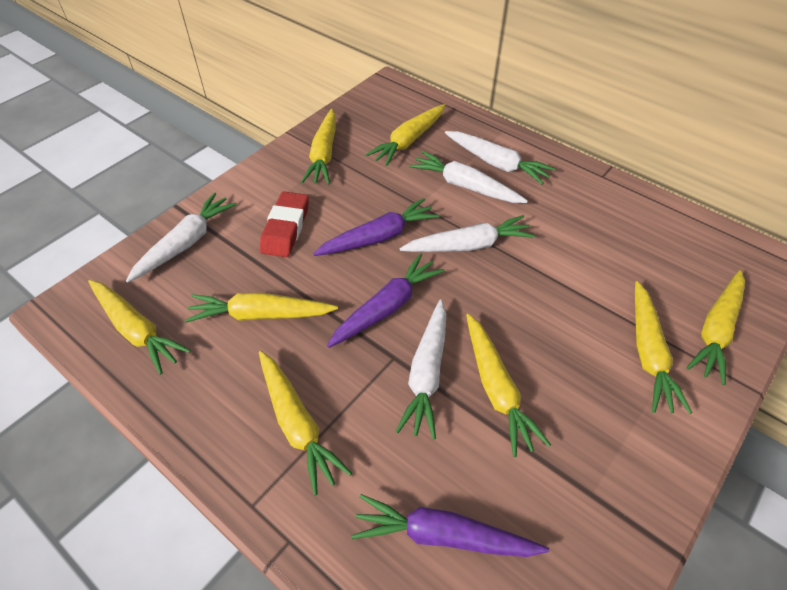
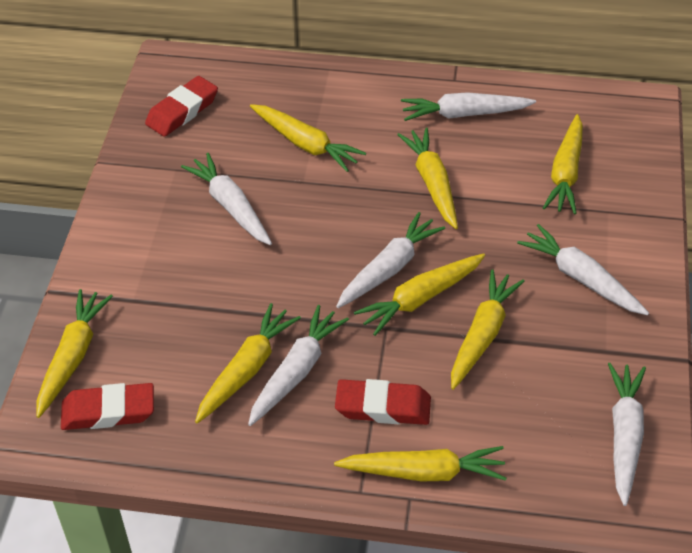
purple carrot: [313,198,440,256] [327,253,445,348] [351,494,549,557] = 3 -> none = 0
red eraser: [260,192,309,257] = 1 -> [61,383,154,430] [145,76,218,137] [335,379,431,425] = 3
white carrot: [126,193,237,282] [396,299,446,440] [400,215,535,252] [409,151,528,203] [445,131,555,185] = 5 -> [181,153,272,245] [248,305,349,426] [336,212,445,308] [401,92,536,121] [517,224,649,315] [608,363,646,506] = 6

